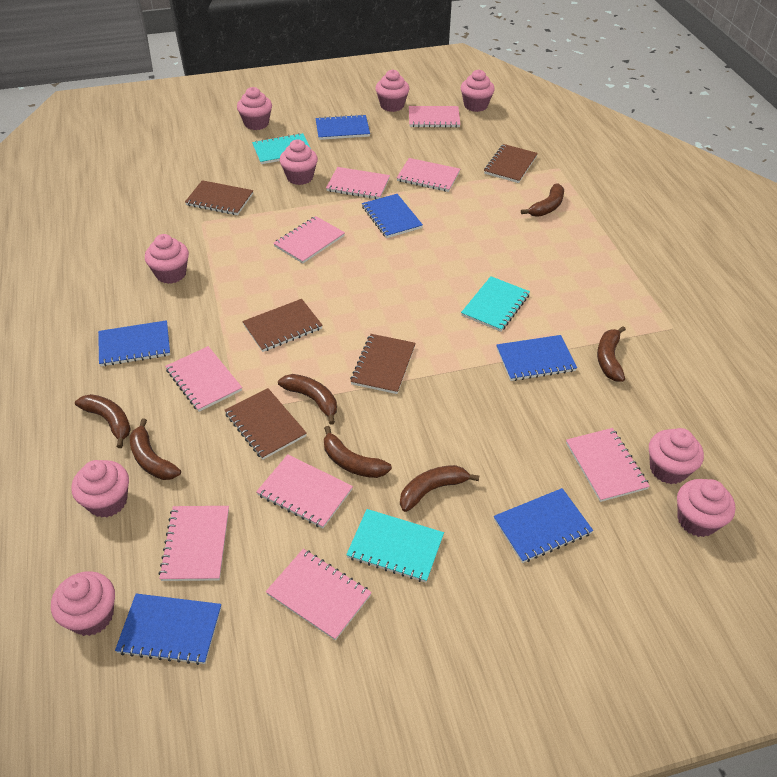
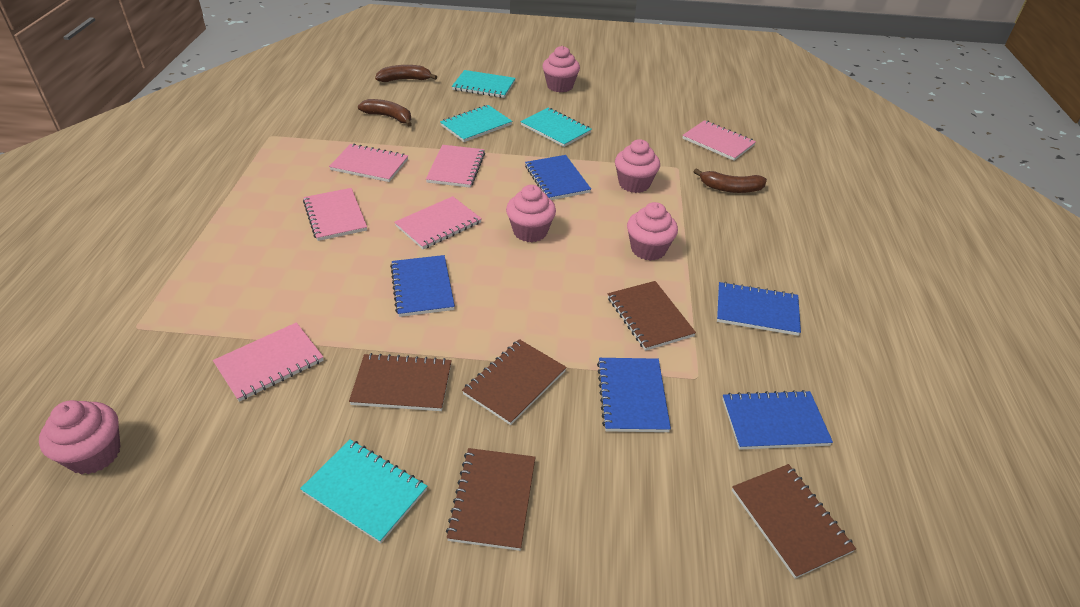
blue notebook: [98,320,170,366] [115,594,221,665] [315,114,370,140] [362,194,423,238] [494,488,593,563] [496,335,577,381] = 6 -> [390,255,455,317] [525,155,591,200] [597,358,671,432] [717,282,801,336] [722,390,833,450] = 5
brown banana: [75,394,131,448] [130,419,181,480] [278,374,337,425] [324,426,392,478] [400,465,479,512] [521,183,564,217] [597,326,626,382] = 7 -> [358,99,412,127] [375,65,437,82] [694,168,767,193] = 3
pink cupcake: [51,571,115,636] [71,460,129,518] [145,234,189,284] [237,87,272,130] [280,139,318,185] [376,69,409,112] [461,70,495,112] [649,428,704,484] [677,479,736,537] = 9 -> [39,400,121,474] [506,185,556,242] [542,46,580,92] [615,139,660,193] [627,202,678,261] = 5
pink notebook: [159,506,229,581] [165,346,242,412] [256,454,353,528] [266,549,372,641] [273,216,345,263] [326,167,390,199] [397,158,460,192] [409,106,460,128] [566,428,650,502] = 9 -> [213,322,324,402] [303,188,367,241] [329,144,408,182] [394,196,482,249] [426,145,485,188] [683,120,756,161] = 6
turquoise notebook: [252,133,311,164] [346,509,444,582] [461,276,530,332] = 3 -> [300,439,427,543] [440,105,512,142] [452,70,516,98] [520,108,592,147] = 4

